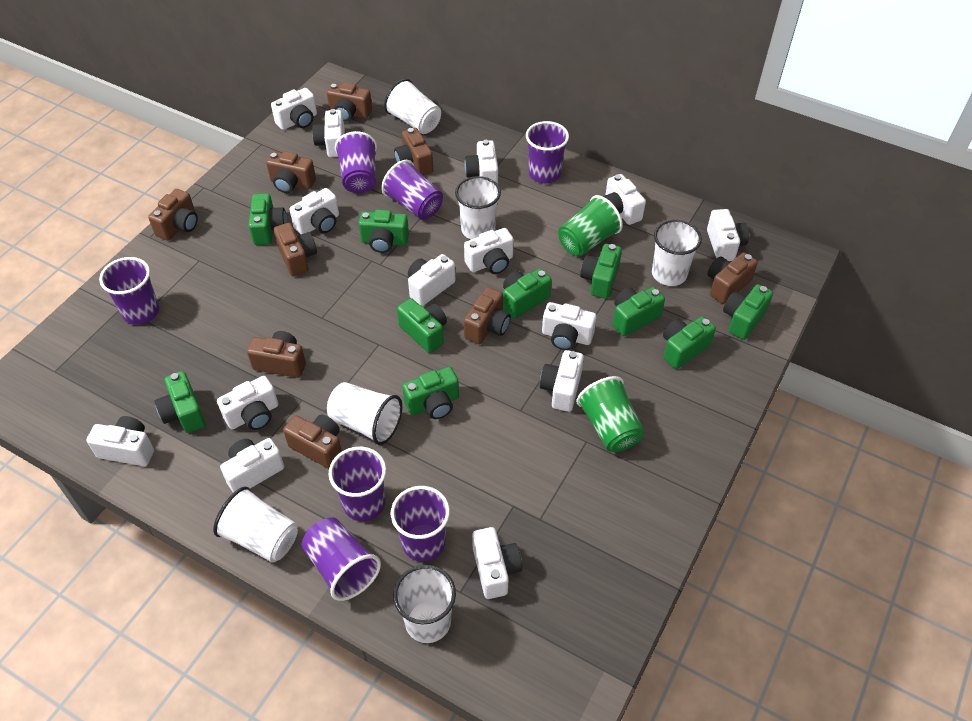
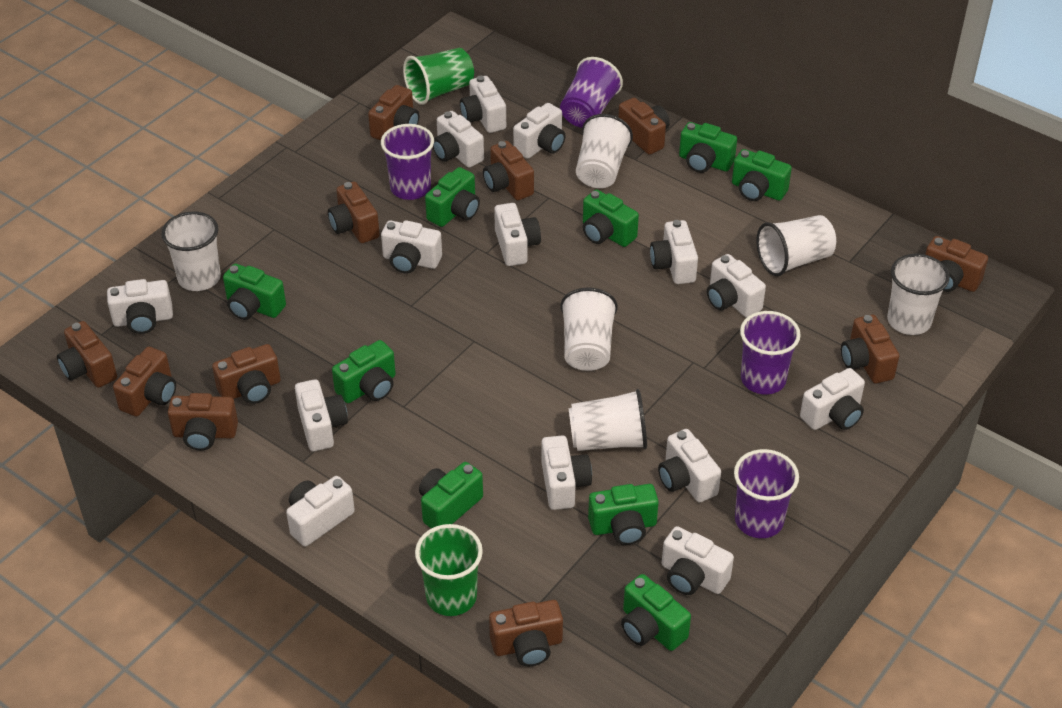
brown camera: [148,189,198,241] [247,331,306,378] [266,151,316,193] [274,223,317,276] [283,414,342,469] [327,82,372,122] [394,128,433,176] [464,287,511,344] [707,252,758,304] = 9 -> [57,321,117,388] [113,347,176,416] [168,393,238,451] [212,344,281,404] [328,181,380,243] [368,85,419,140] [483,141,534,200] [489,600,563,666] [618,98,670,155] [841,315,899,383] [925,236,988,292] = 11
green camera: [155,371,205,433] [248,193,287,245] [359,210,409,253] [397,298,447,353] [402,367,459,419] [503,269,552,319] [580,244,622,299] [613,287,665,336] [663,316,716,369] [723,284,773,340] = 10 -> [223,264,286,320] [332,340,396,403] [419,462,483,529] [425,167,480,227] [583,190,639,247] [588,484,659,545] [621,574,691,651] [679,122,737,173] [732,149,792,201] = 9
purple cup: [99,257,159,325] [302,517,381,601] [329,447,386,521] [335,131,377,193] [381,160,443,220] [390,486,450,562] [526,121,569,183] = 7 -> [381,124,434,200] [560,57,623,128] [734,449,799,538] [740,311,801,394] = 4

